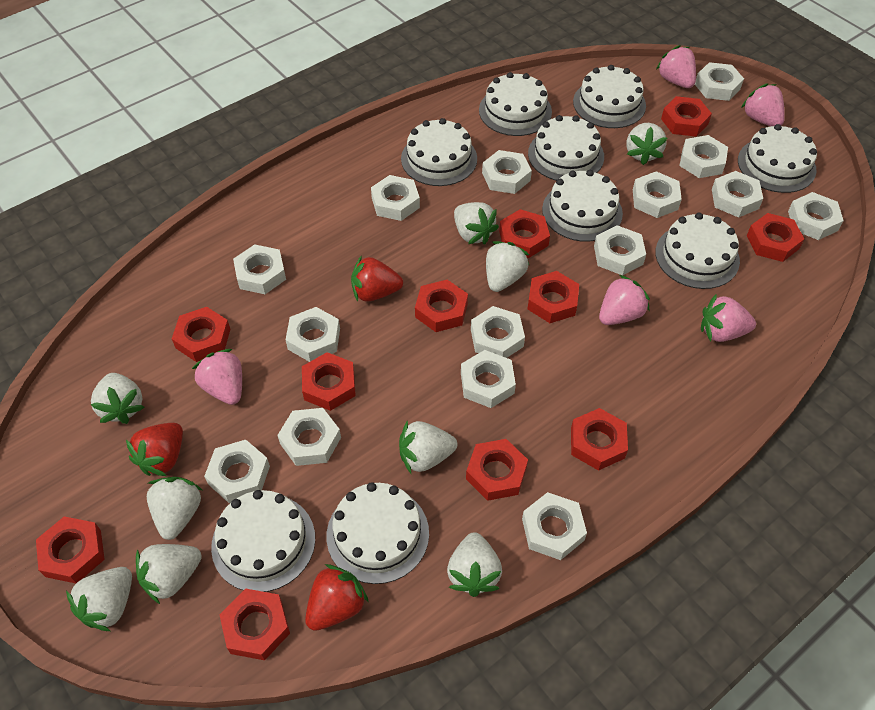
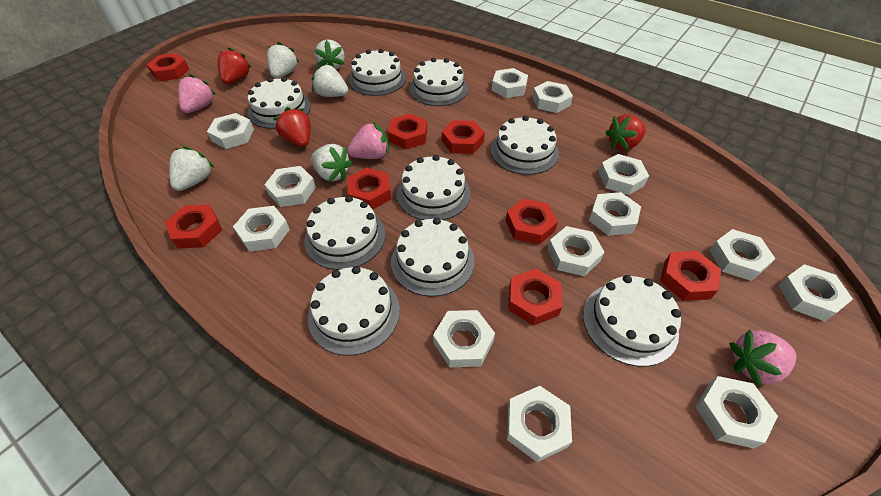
pink strawberry: [192,349,242,405] [599,275,650,325] [656,45,696,88] [701,295,756,342] [741,83,785,126] = 5 -> [178,74,216,113] [347,122,389,159] [729,329,796,387] = 3
red nut: [36,516,105,583] [172,307,231,362] [219,588,290,660] [302,352,356,411] [415,280,468,332] [466,439,528,501] [499,209,550,258] [528,271,579,323] [571,408,628,471] [661,96,712,137] [747,213,804,262] = 11 -> [147,53,189,81] [165,205,222,248] [347,168,391,209] [388,114,427,149] [442,120,485,154] [506,199,558,245] [508,268,562,326] [660,251,721,301] = 8
white nut: [204,440,270,503] [233,244,286,294] [277,408,341,466] [286,307,340,362] [371,175,420,221] [461,350,516,408] [471,306,525,358] [482,150,532,194] [522,492,587,560] [594,225,646,275] [633,171,682,218] [679,135,728,178] [695,62,744,101] [712,171,763,218] [788,192,844,240] = 15 -> [207,113,254,149] [233,206,290,252] [264,166,316,207] [433,310,495,367] [492,68,528,98] [507,386,572,462] [532,81,573,113] [547,226,604,276] [589,192,641,236] [599,154,649,195] [695,376,778,449] [710,229,775,281] [778,264,853,321] = 13
white strawberry: [66,567,132,631] [91,373,145,424] [136,544,202,604] [147,477,202,540] [399,420,457,473] [447,532,502,597] [454,202,499,245] [486,241,529,292] [627,123,667,165] = 9 -> [169,146,214,191] [267,42,299,78] [311,144,352,182] [312,64,348,97] [314,40,345,70] = 5

